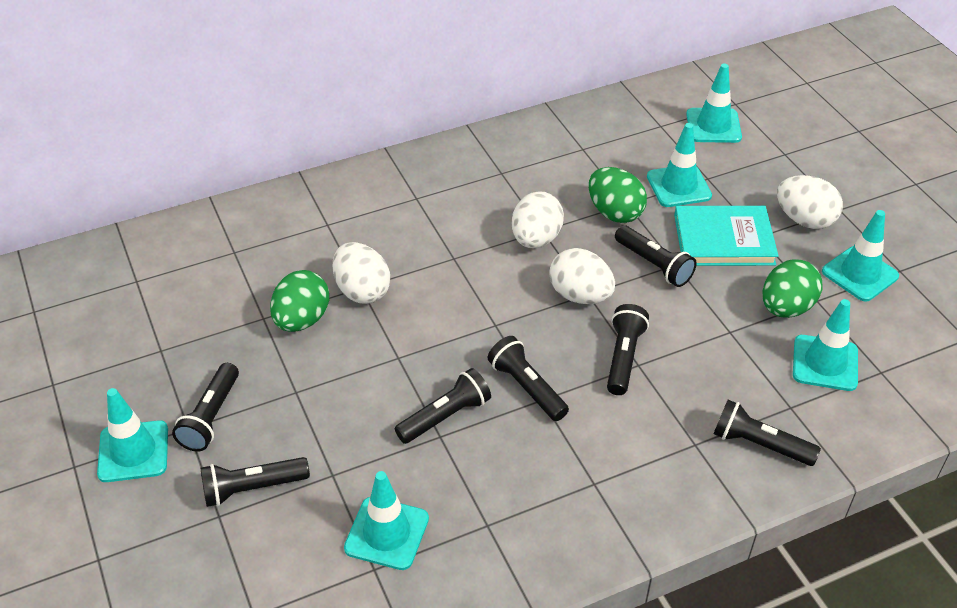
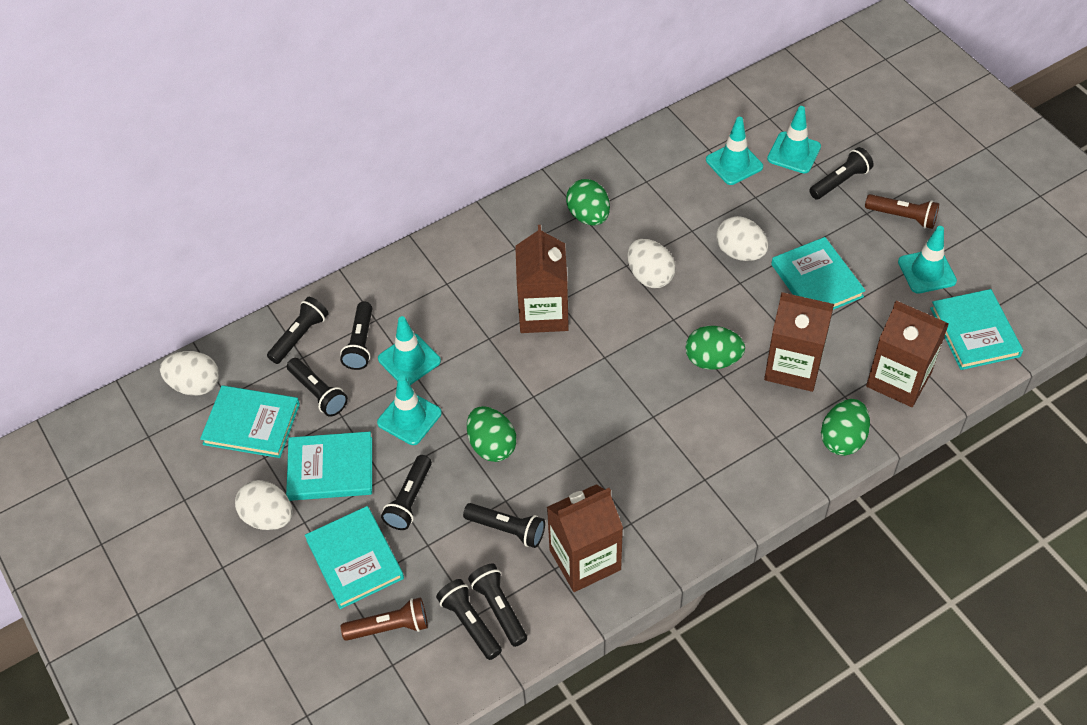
black flashlight: [172,363,239,452] [200,457,310,507] [395,368,491,444] [488,336,569,421] [607,304,649,395] [615,225,697,287] [713,400,821,466] = 7 -> [267,297,329,364] [287,358,348,417] [340,301,372,370] [381,455,432,530] [436,579,502,660] [463,503,545,548] [468,564,527,647] [809,147,874,200] = 8
brown carton: none = 0 -> [515,225,569,333] [547,484,623,592] [764,292,834,392] [866,301,949,407] = 4
brown flashlight: none = 0 -> [341,597,428,641] [865,194,939,229] = 2
green egg: [270,270,329,332] [589,167,647,223] [763,259,822,318] = 3 -> [467,406,517,462] [566,179,610,225] [686,326,745,370] [821,399,870,456] = 4
turquoise book: [674,206,779,266] = 1 -> [200,385,300,458] [286,432,372,501] [305,506,404,609] [771,237,866,310] [930,289,1023,370] = 5
turquoise traffic cone: [97,388,168,482] [344,471,429,570] [647,123,712,207] [686,63,742,143] [793,299,858,391] [822,210,899,301] = 6 -> [377,375,442,445] [378,316,441,385] [706,117,763,185] [767,106,821,174] [898,226,957,294] = 5

